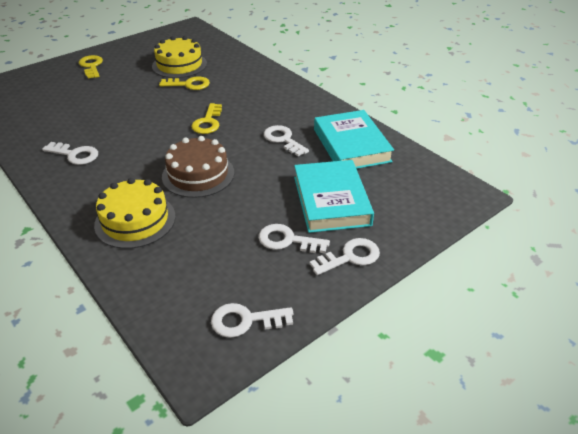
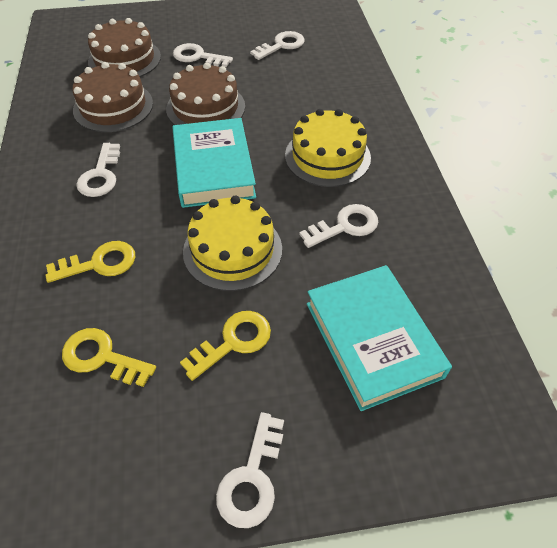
brown cake: [162,136,234,198] = 1 -> [72,62,153,132] [88,18,161,77] [166,62,245,125] = 3

